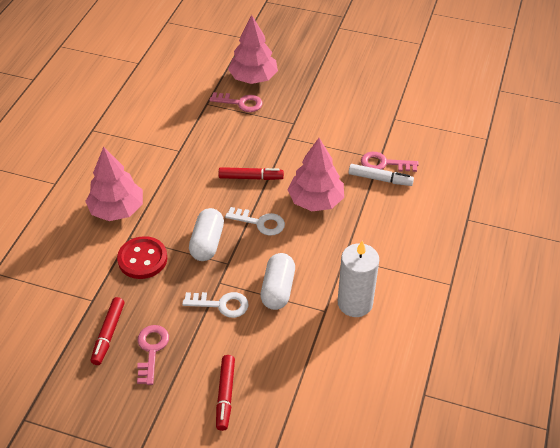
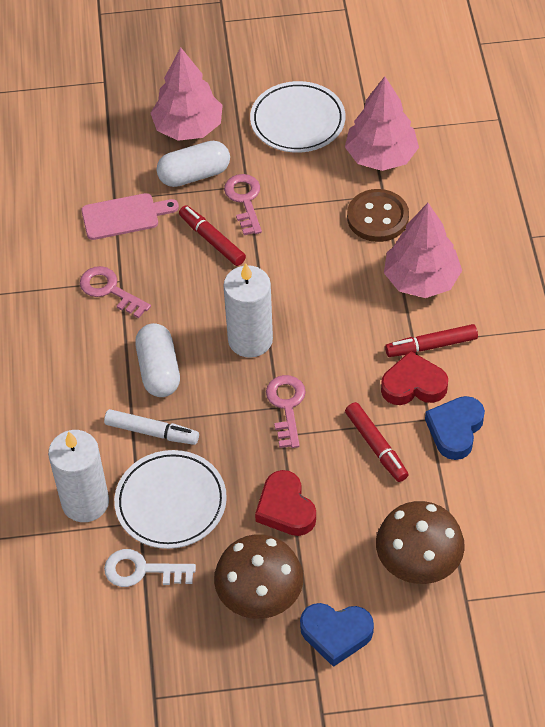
blue heart: none = 0 -> [300,603,374,667] [425,396,485,460] = 2
brown button: none = 0 -> [347,189,409,242] = 1
brown mushroom: none = 0 -> [214,534,303,619] [376,501,465,584] = 2
pink cutting board: none = 0 -> [81,193,179,240] = 1
red button: [117,236,167,279] = 1 -> none = 0
red heart: none = 0 -> [255,470,316,536] [381,351,448,405] = 2
white candle: [338,240,379,317] = 1 -> [48,430,109,522] [224,263,273,358] = 2
white key: [182,292,249,318] [225,207,285,236] = 2 -> [104,549,196,587] = 1
white plate: none = 0 -> [114,450,227,549] [250,81,345,153] = 2

